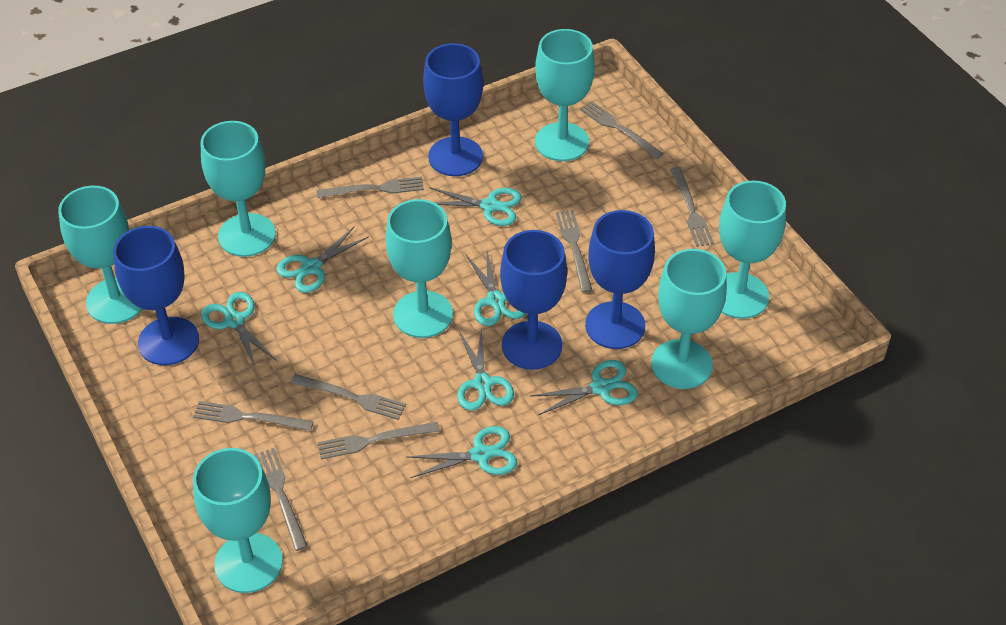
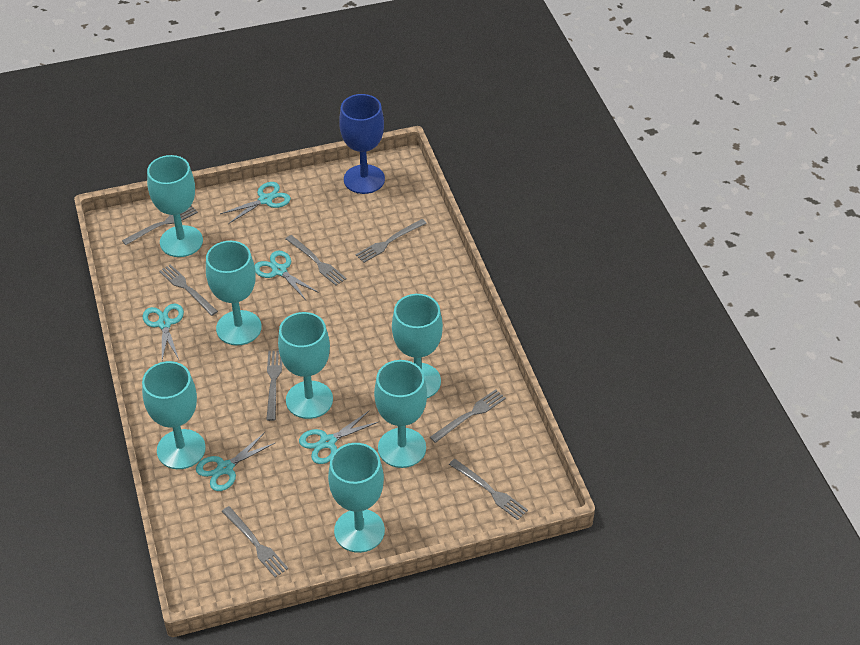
blue goblet: [113,226,199,365] [423,43,483,176] [500,230,567,370] [585,210,655,349] = 4 -> [339,94,385,194] = 1
turquoise scissors: [201,292,277,369] [276,226,369,293] [407,426,517,478] [430,187,522,226] [457,326,514,411] [466,251,526,326] [531,360,638,415] = 7 -> [143,303,184,360] [196,432,275,491] [220,182,291,224] [255,251,319,300] [299,411,378,464] = 5

